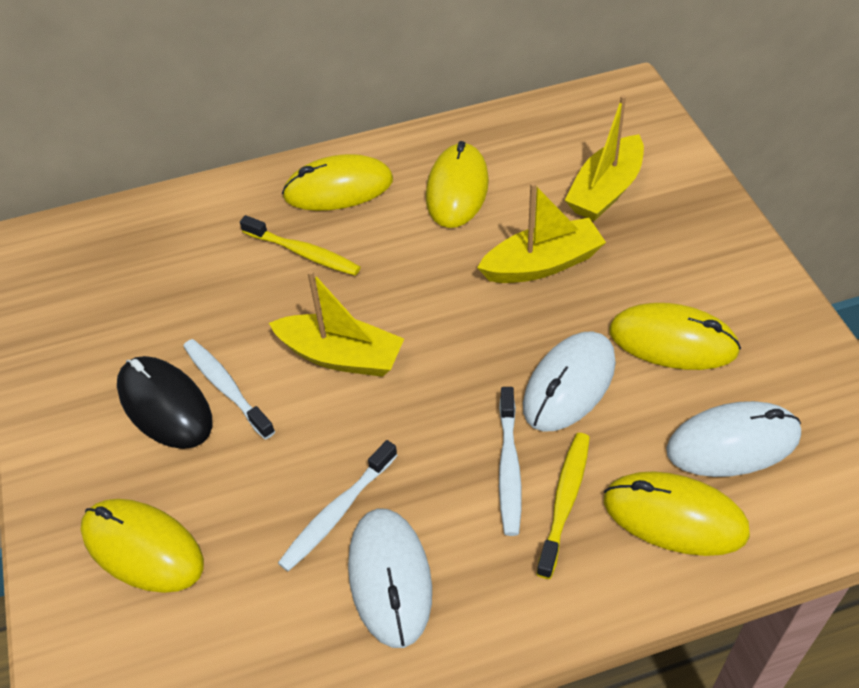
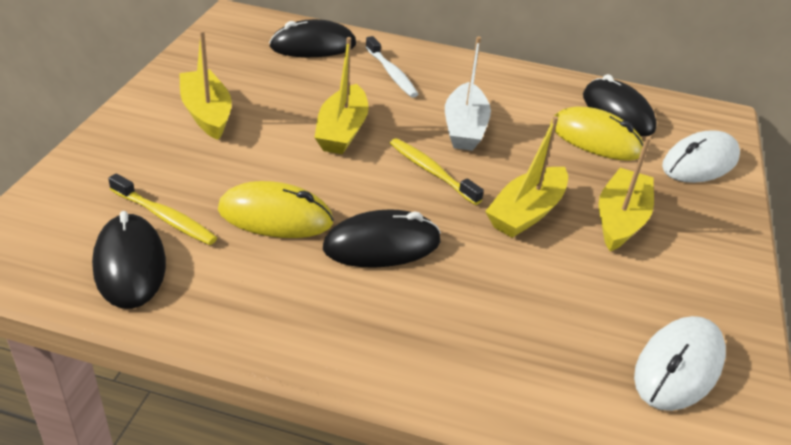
black mouse: [117,356,212,449] = 1 -> [92,211,166,309] [269,19,356,57] [323,209,441,268] [583,74,657,137] = 4
white boat: none = 0 -> [445,36,491,151] = 1
white mouse: [348,509,432,648] [523,331,616,432] [666,401,801,477] = 3 -> [634,316,726,411] [662,130,740,183] = 2
white toothbrush: [183,339,275,440] [278,440,398,571] [499,387,522,536] = 3 -> [366,36,418,98] = 1
yellow boat: [269,270,404,377] [477,182,606,283] [565,95,644,221] = 3 -> [179,30,232,140] [314,37,369,154] [485,116,568,238] [599,137,654,251] = 4
yellow mouse: [80,499,204,593] [282,154,393,211] [426,141,489,228] [604,471,750,556] [609,303,741,370] = 5 -> [218,181,334,238] [550,107,644,161] = 2

